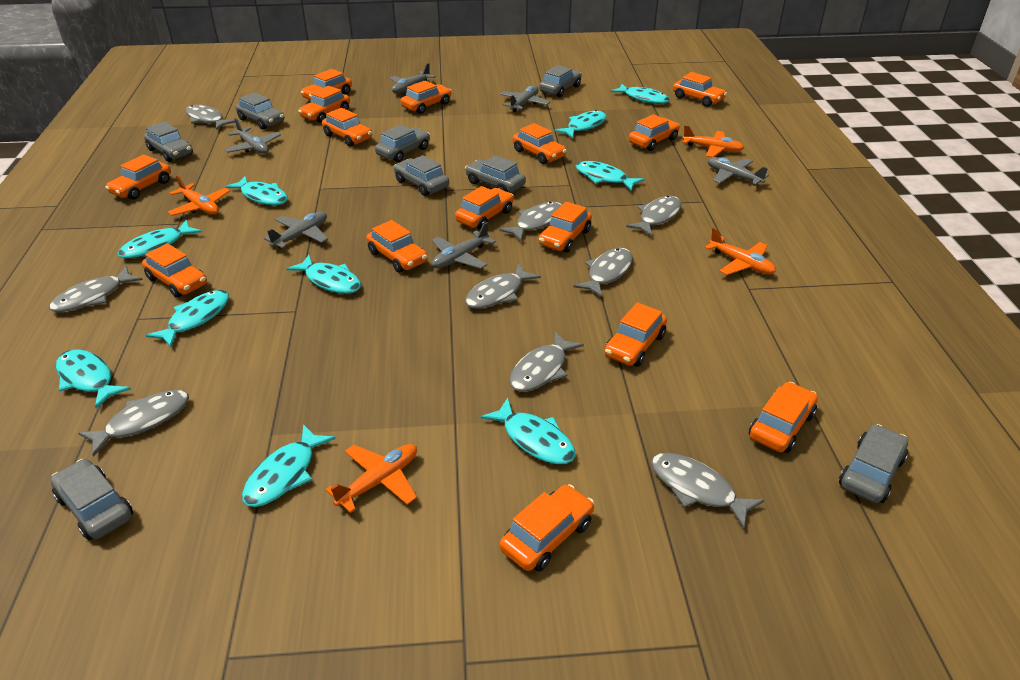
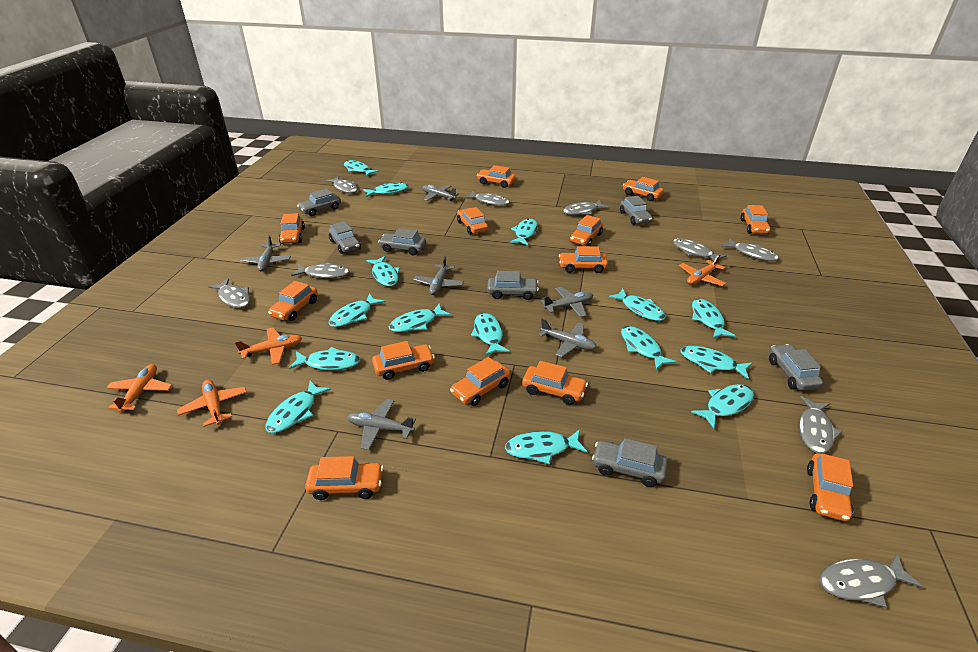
grey car: [50,459,133,540] [144,122,193,162] [236,92,284,129] [375,124,430,162] [394,155,449,196] [465,155,526,192] [539,65,582,97] [839,424,908,503] = 8 -> [297,188,341,216] [329,221,361,254] [378,228,426,255] [487,271,539,300] [592,438,668,487] [620,196,652,225] [769,344,823,391] = 7
orange car: [105,154,171,200] [142,243,207,298] [298,86,350,123] [301,69,352,100] [322,108,372,147] [366,220,428,273] [401,80,452,114] [455,186,514,230] [499,484,594,572] [513,123,567,164] [539,202,592,253] [604,302,667,367] [629,114,680,151] [673,72,727,107] [749,382,818,453] = 15 -> [268,281,318,321] [279,213,305,244] [305,456,384,500] [372,341,435,380] [450,357,511,406] [457,207,488,235] [477,165,516,188] [522,361,588,405] [559,246,608,273] [570,215,603,246] [623,177,664,201] [740,205,770,234] [807,453,853,522] = 13
turquoise fish: [56,349,131,408] [118,220,202,258] [146,290,229,347] [225,176,288,205] [242,424,336,507] [286,255,361,294] [481,398,576,464] [554,110,607,138] [576,161,645,191] [611,84,670,104] = 10 -> [265,381,331,433] [289,347,360,370] [328,293,385,327] [344,160,379,176] [363,183,409,197] [366,256,400,287] [389,303,451,332] [471,313,510,356] [505,429,587,465] [510,219,538,245] [608,289,666,321] [621,326,676,370] [680,346,753,380] [691,384,754,428] [692,298,736,339] = 15

